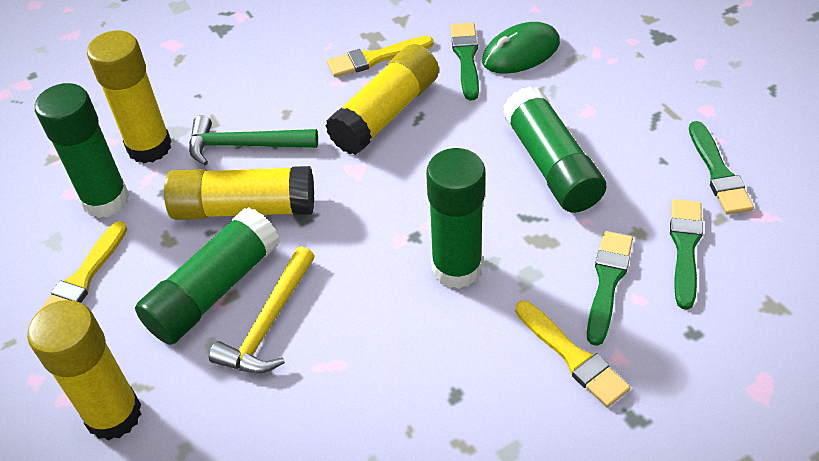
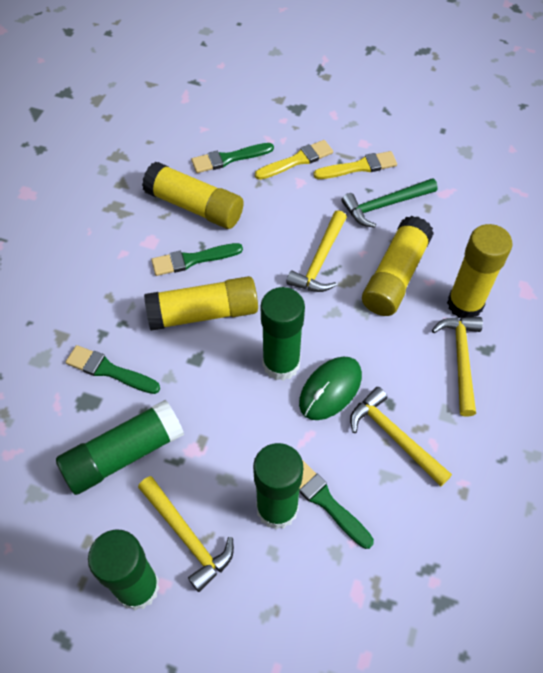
yellow brush: [39,221,127,311] [327,36,434,77] [515,301,630,407] = 3 -> [255,140,333,180] [313,151,397,179] = 2
yellow hammer: [209,246,315,373] = 1 -> [138,476,234,592] [286,210,347,292] [350,387,452,486] [432,317,483,417] = 4

